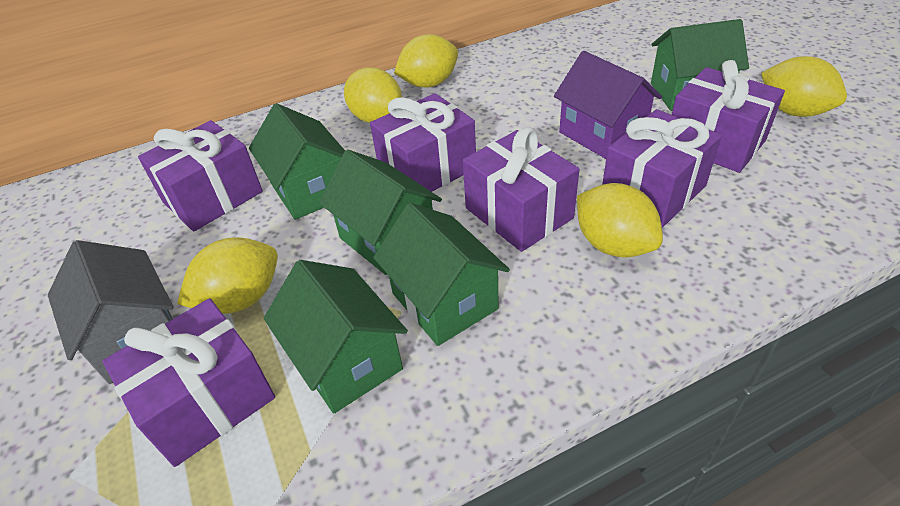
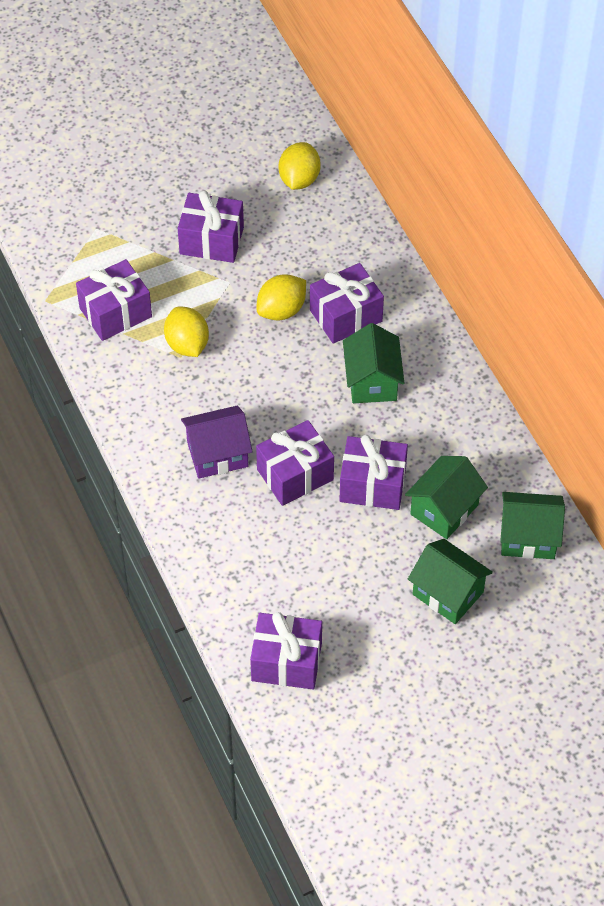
green house: [249,103,345,220] [264,260,408,414] [319,149,442,275] [373,203,510,346] [651,19,749,111] = 5 -> [343,323,404,403] [405,456,488,539] [408,539,493,624] [500,492,565,559] = 4
grey house: [48,240,173,384] = 1 -> none = 0
yellow lemon: [177,237,278,314] [344,67,402,123] [394,34,458,87] [577,183,663,258] [761,56,847,117] = 5 -> [164,307,209,357] [257,274,306,321] [279,142,320,190] = 3

